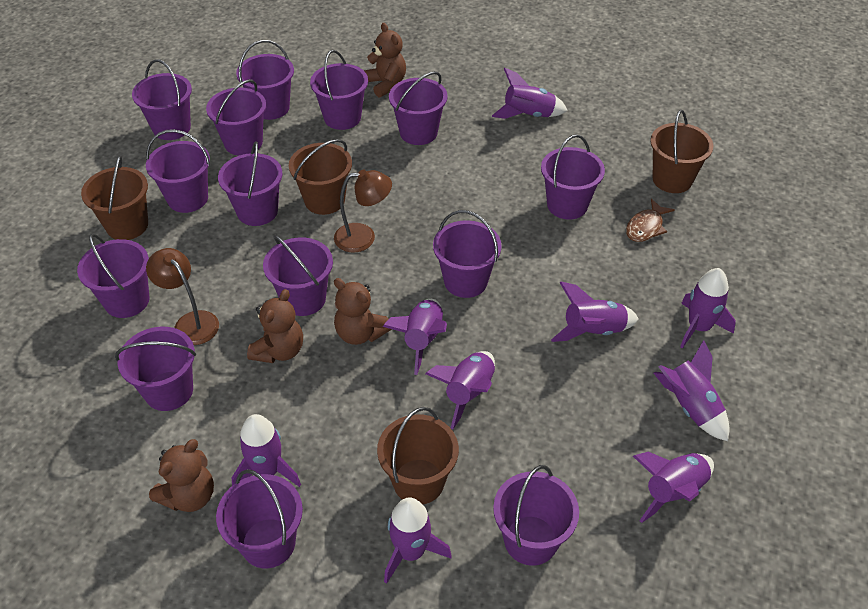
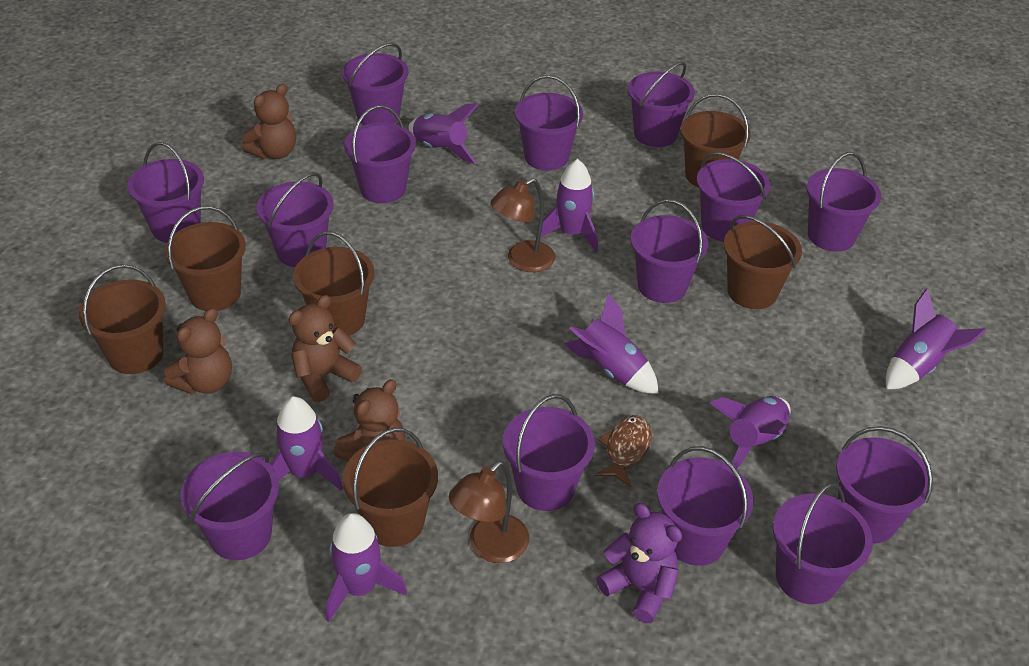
brown bucket: [81,155,148,240] [289,139,352,215] [377,407,459,504] [650,110,713,193] = 4 -> [79,264,166,374] [165,206,246,311] [293,231,375,336] [343,428,438,547] [681,94,751,187] [724,215,802,309] = 6
purple rocket: [232,414,301,487] [383,299,447,375] [384,498,452,584] [425,351,495,429] [492,68,568,119] [551,282,639,342] [633,452,714,523] [654,340,729,441] [680,268,736,349] = 9 -> [271,397,343,490] [326,513,407,622] [408,103,479,164] [541,159,598,252] [563,294,659,394] [710,396,791,469] [886,289,986,390] = 7
purple teddy bear: none = 0 -> [596,503,682,623] = 1

